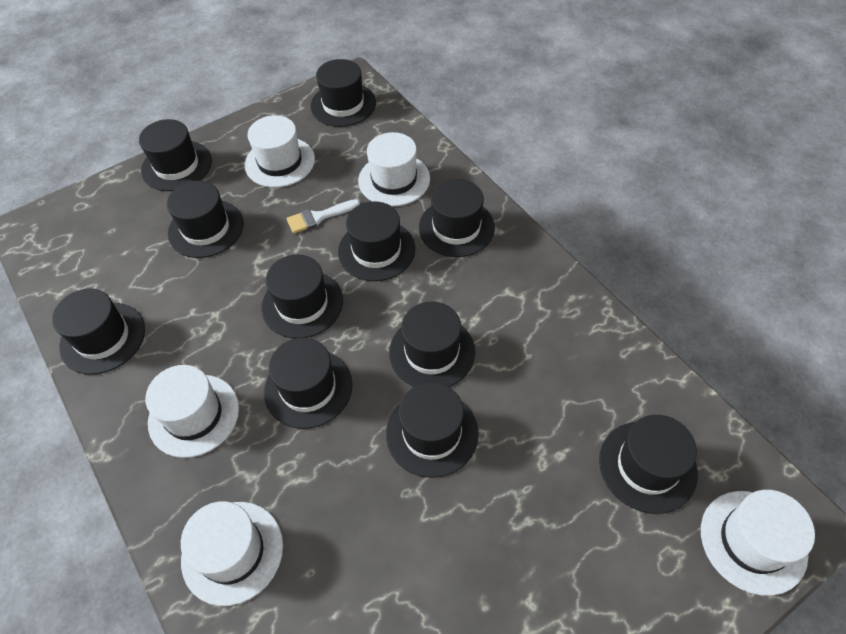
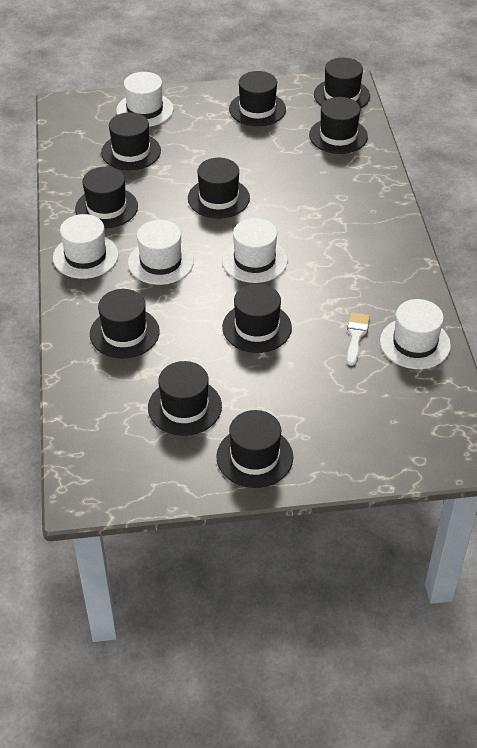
black hat: [52,289,145,375] [139,119,212,191] [167,181,244,258] [261,254,343,338] [264,338,352,429] [310,59,376,127] [338,201,415,281] [386,382,479,478] [389,302,475,387] [419,179,495,257] [599,415,698,514] = 11 -> [75,167,138,228] [90,289,160,358] [101,112,161,170] [148,361,222,436] [188,158,250,219] [216,410,293,488] [222,284,292,353] [229,71,286,126] [309,97,368,154] [314,58,370,109] = 10

